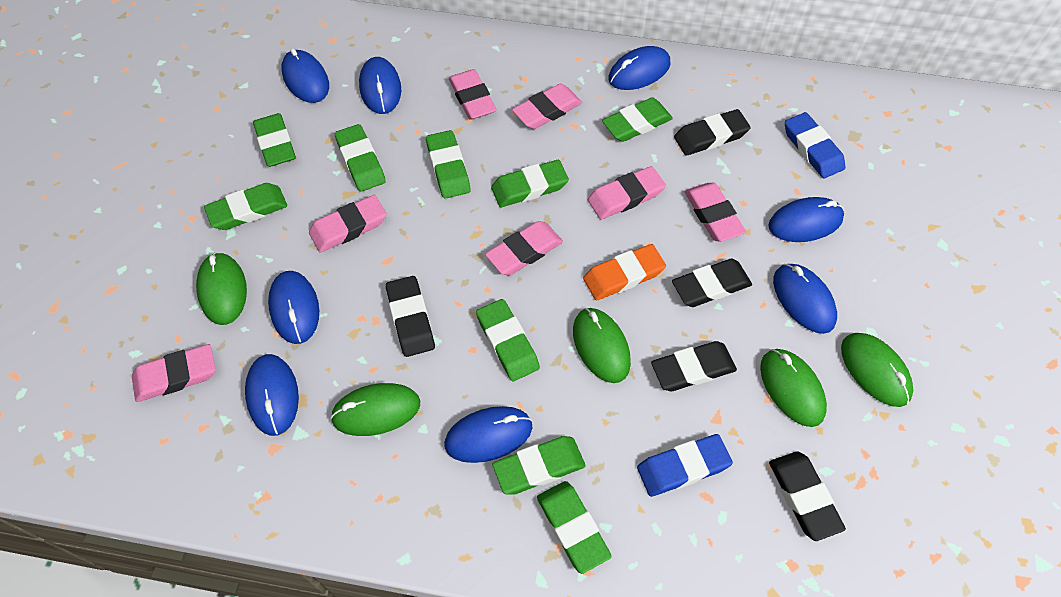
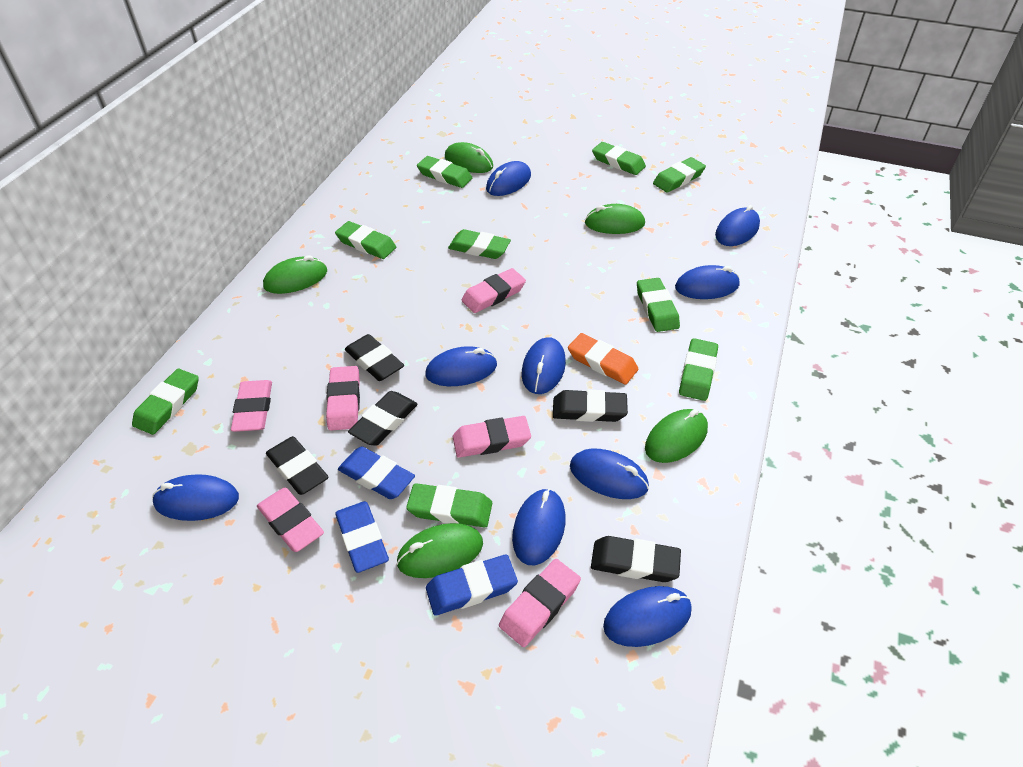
blue eraser: [637,434,733,497] [785,112,845,178] = 2 -> [335,501,389,573] [338,446,415,499] [426,554,518,615] = 3
blue mouse: [245,354,299,436] [268,271,319,344] [281,48,329,103] [359,57,401,114] [444,406,532,463] [608,46,670,90] [768,197,844,242] [773,264,837,334] = 8 -> [152,474,239,521] [425,346,497,386] [486,161,531,196] [512,488,566,565] [522,337,566,394] [570,449,649,499] [603,586,692,647] [675,265,740,299] [715,205,760,246] = 9
pink eraser: [132,344,216,402] [309,195,387,253] [449,69,497,120] [485,221,563,275] [512,83,582,129] [588,166,666,219] [685,183,746,242] = 7 -> [231,380,272,432] [257,488,324,552] [326,366,360,430] [453,416,531,457] [461,268,526,313] [499,559,581,647] = 6

